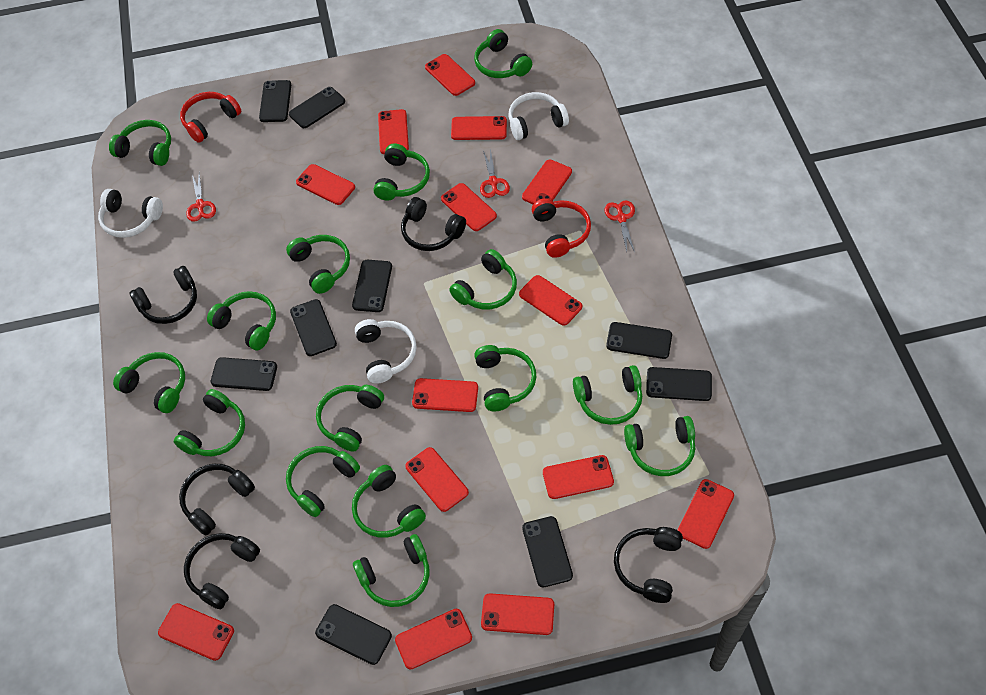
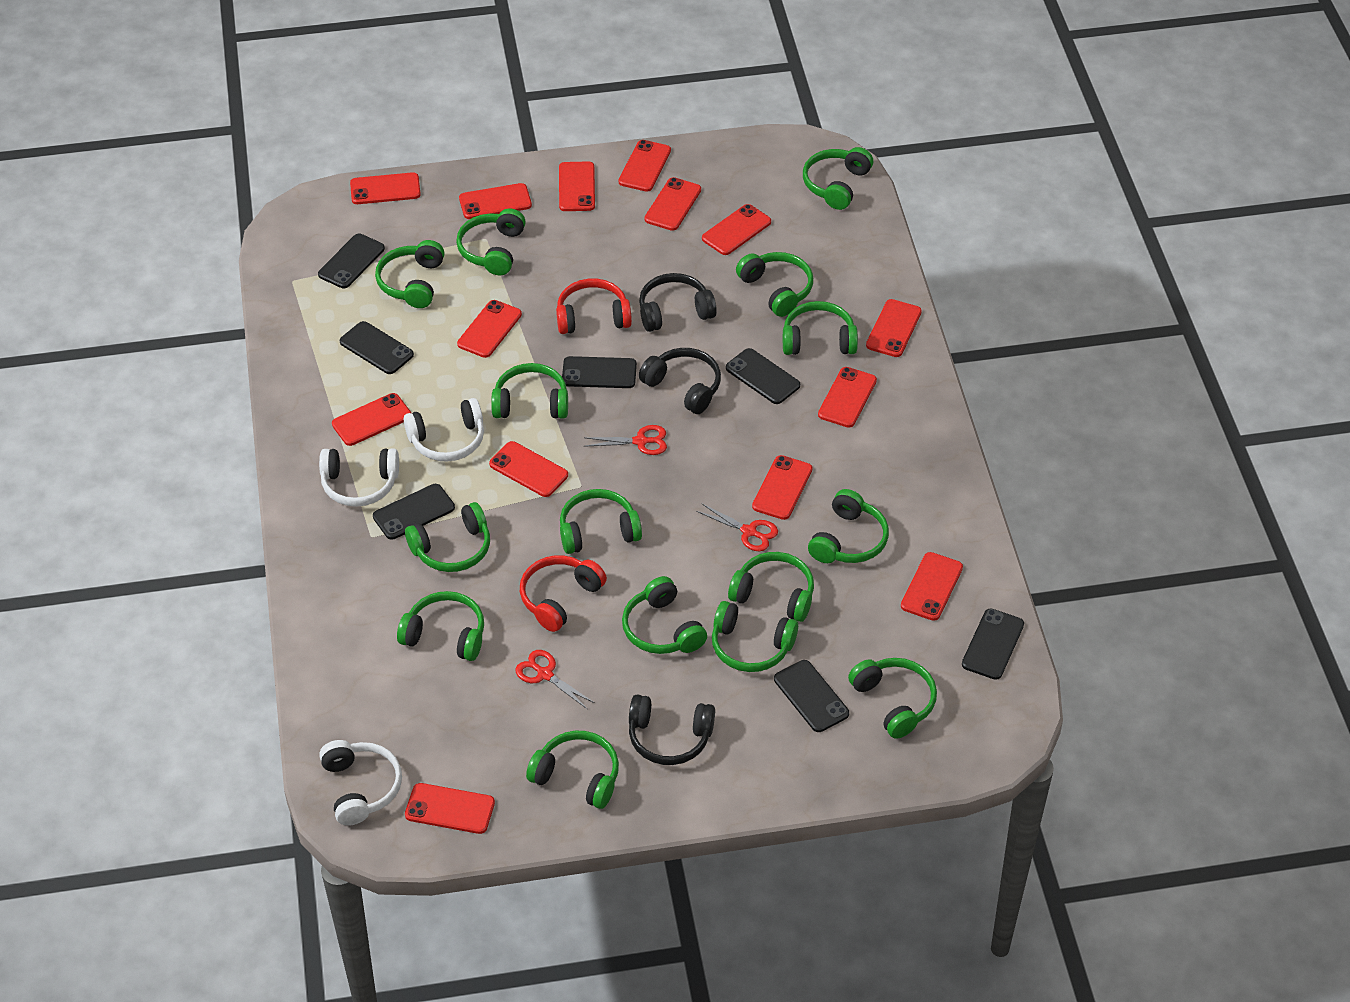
black headphones: [129,266,197,324] [179,464,255,535] [184,533,260,609] [401,197,466,251] [614,527,683,603] = 5 -> [629,695,715,765] [639,273,717,332] [639,348,721,414] = 3
black phone: [211,357,277,391] [259,80,291,122] [289,87,345,128] [290,299,337,356] [315,604,392,665] [352,260,392,312] [522,516,573,587] [606,322,672,359] [646,367,712,401] = 9 -> [318,234,385,288] [340,321,414,374] [373,484,455,540] [562,356,637,388] [726,348,800,404] [774,660,849,732] [962,608,1024,680] = 7

